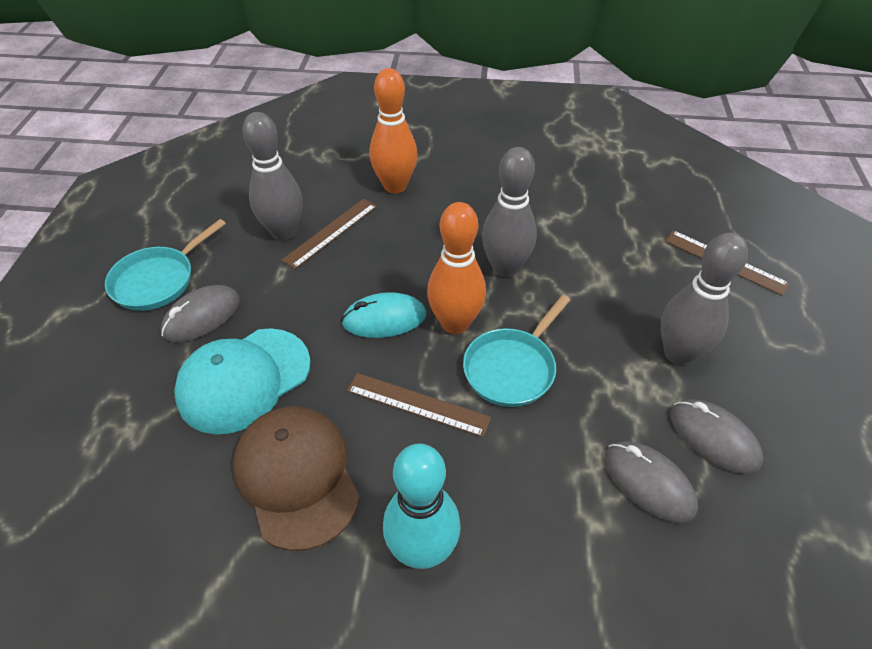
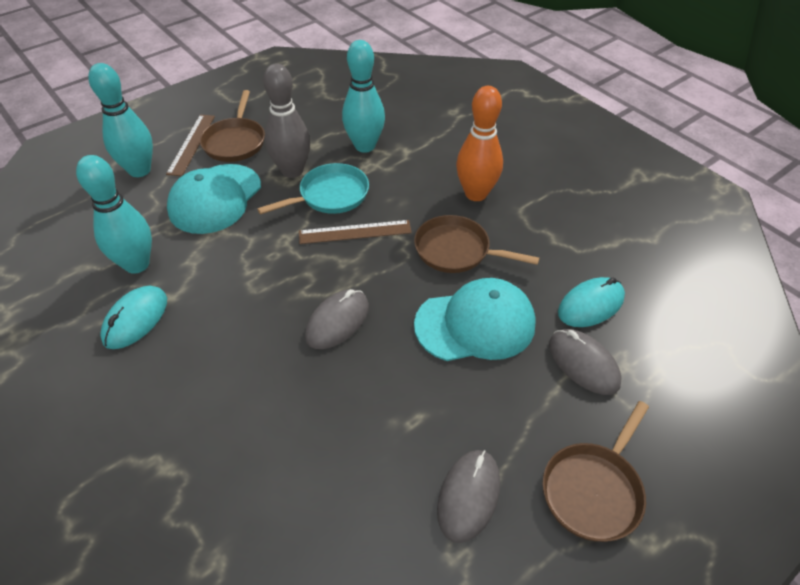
brown cap: [233,406,360,551] = 1 -> none = 0
brown pan: none = 0 -> [200,90,265,162] [414,215,540,273] [542,401,649,542] = 3
brown ruler: [282,199,377,269] [347,373,491,437] [665,230,790,296] = 3 -> [166,115,215,176] [299,220,412,244] = 2
grey bowling pin: [242,112,303,241] [482,147,537,277] [661,233,748,365] = 3 -> [263,63,310,178] = 1
orange bowling pin: [369,68,417,194] [427,202,486,334] = 2 -> [456,86,503,201] = 1
turquoise bowling pin: [383,443,461,569] = 1 -> [76,155,152,274] [88,63,153,177] [342,40,385,153] = 3
turquoise cap: [174,328,311,434] = 1 -> [167,164,261,234] [414,278,536,361] = 2
turquoise mouse: [341,292,426,338] = 1 -> [100,286,167,349] [558,277,625,327] = 2
turquoise pan: [105,219,226,311] [463,295,570,407] = 2 -> [257,163,369,214] = 1

